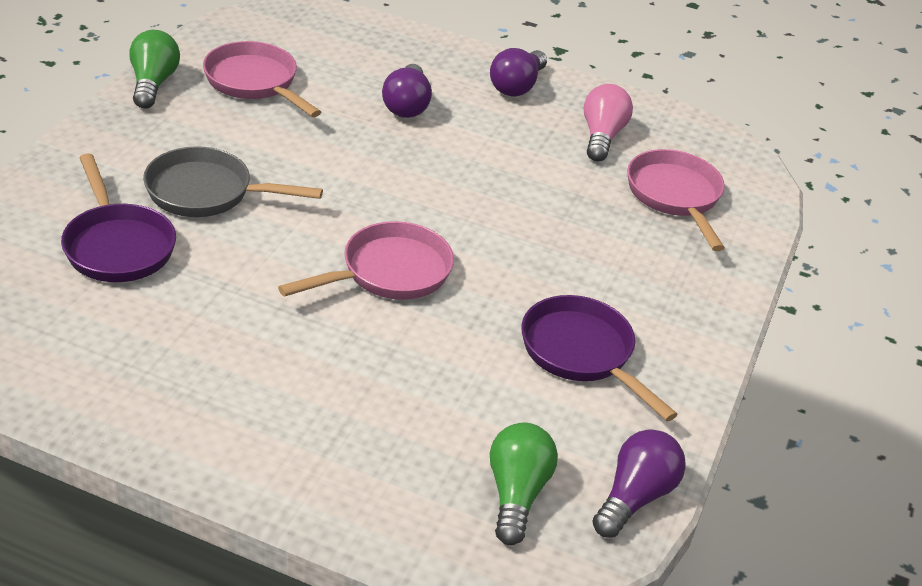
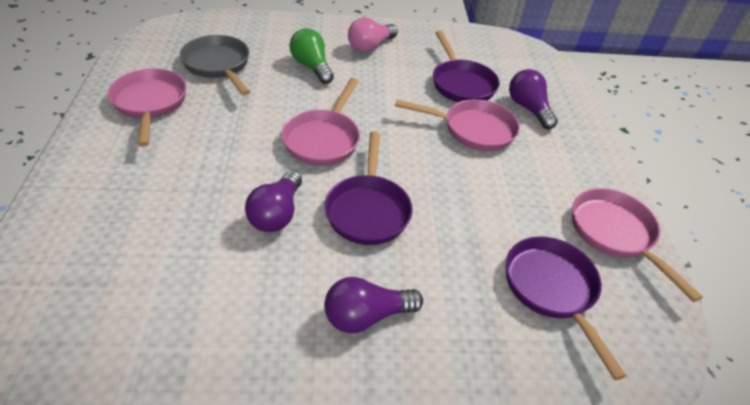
green light bulb: [129,30,180,109] [490,423,558,545] = 2 -> [290,28,334,84] = 1
pink pan: [203,41,321,117] [278,221,454,300] [627,149,725,251] = 3 -> [108,68,187,147] [282,78,360,166] [395,99,520,151] [572,188,703,302] = 4
purple pan: [61,153,176,282] [521,295,678,421] = 2 -> [324,132,413,245] [433,31,500,102] [506,236,626,380] = 3

